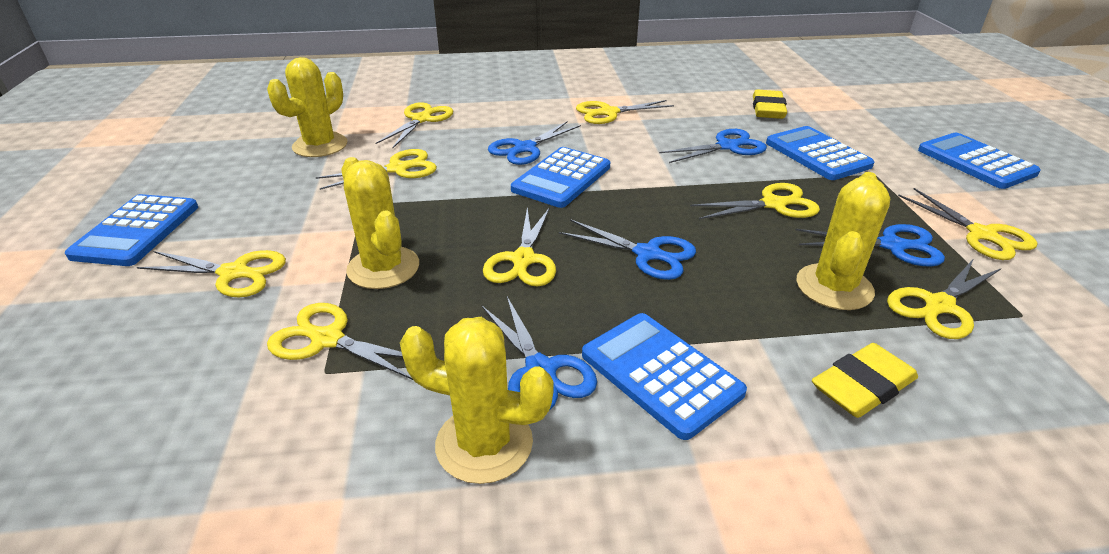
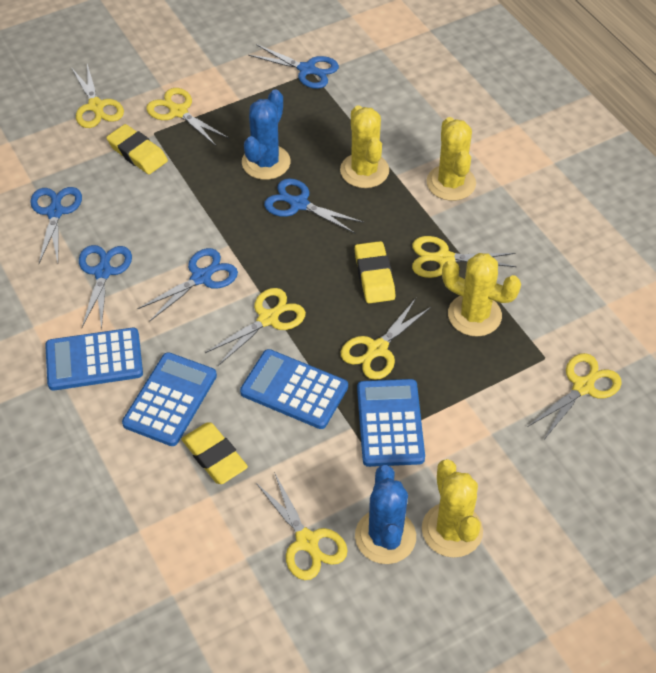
blue cactus: none = 0 -> [242,89,291,180] [355,465,416,564] = 2
blue calculator: [65,194,198,266] [511,147,610,208] [582,313,747,440] [766,126,874,180] [918,132,1041,189] = 5 -> [45,328,143,391] [122,352,217,446] [240,349,348,429] [357,379,425,467] = 4
yellow eraser: [753,89,787,119] [812,343,918,418] = 2 -> [106,124,168,174] [182,423,248,484] [355,241,396,303] = 3
yellow scissors: [137,250,286,297] [267,303,413,380] [316,149,437,190] [376,102,453,148] [483,207,556,286] [576,100,674,124] [690,183,820,219] [887,258,1001,339] [898,188,1037,260] = 9 -> [72,64,124,128] [146,88,229,147] [205,288,306,366] [256,472,348,580] [341,298,431,380] [412,236,517,278] [529,353,622,438] = 7

